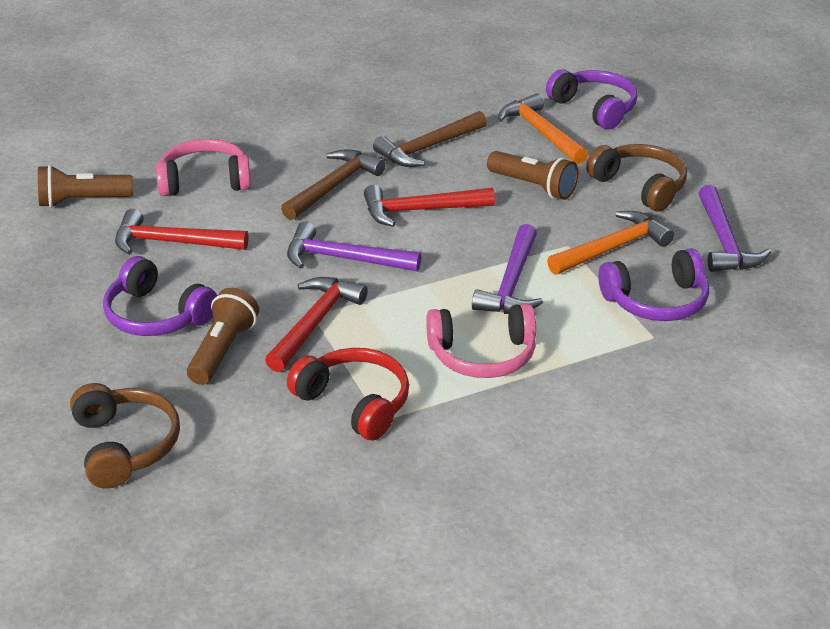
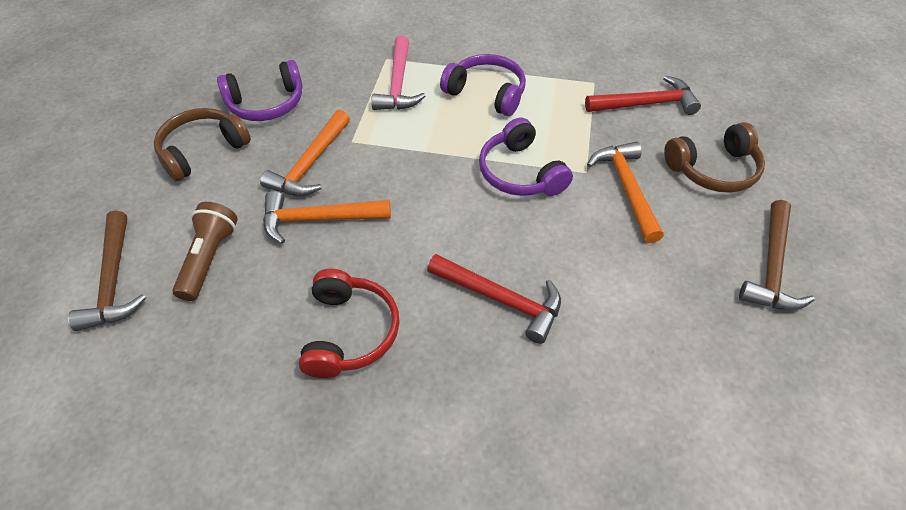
brown flashlight: [38,165,133,208] [187,288,259,385] [487,151,578,200] = 3 -> [172,202,238,301] = 1
orange hammer: [498,93,588,164] [547,211,674,275] = 2 -> [260,110,350,196] [263,191,391,244] [587,142,664,243] = 3
pink hammer: none = 0 -> [371,36,425,110] = 1
pink headphones: [156,139,251,196] [426,304,536,378] = 2 -> none = 0
purple hammer: [287,222,421,272] [472,224,543,314] [699,185,771,272] = 3 -> none = 0
red hammer: [115,209,248,255] [265,277,368,372] [364,185,495,227] = 3 -> [427,254,561,344] [585,76,701,115] = 2

